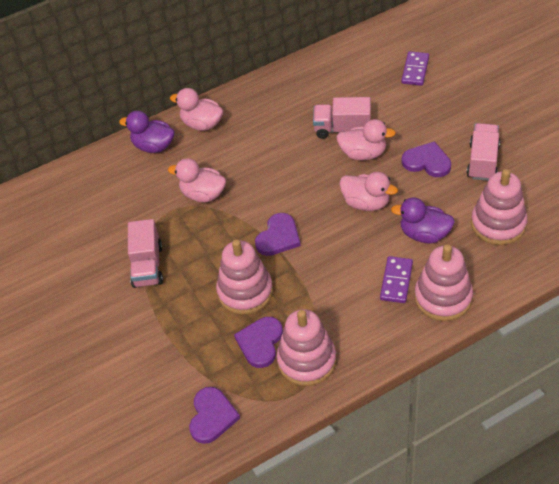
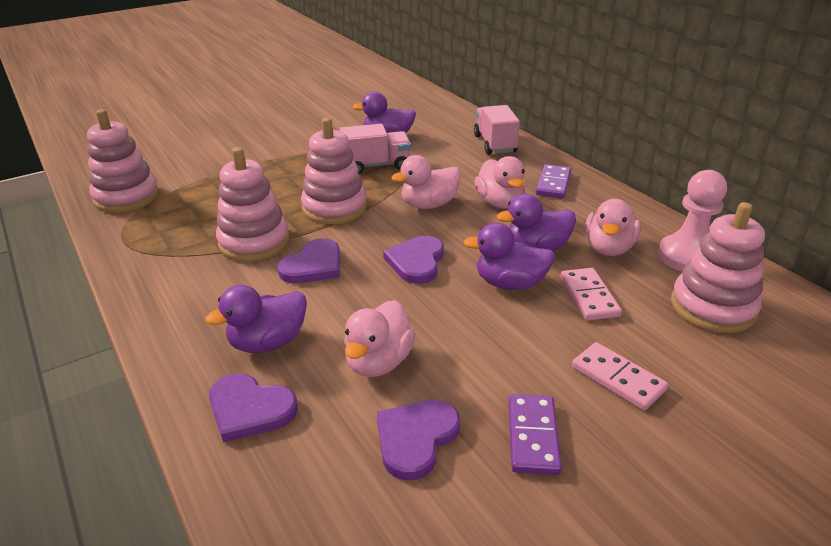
pink domino: none = 0 -> [560,268,622,321] [572,342,668,411] = 2
pink pawn: none = 0 -> [658,170,727,271] = 1
pink truck: [128,219,163,288] [313,97,371,139] [466,123,500,181] = 3 -> [339,124,411,174] [474,105,520,155] = 2
purple duck: [119,111,175,153] [391,198,455,243] = 2 -> [205,285,307,353] [353,91,416,133] [463,222,555,290] [497,194,576,251] = 4

